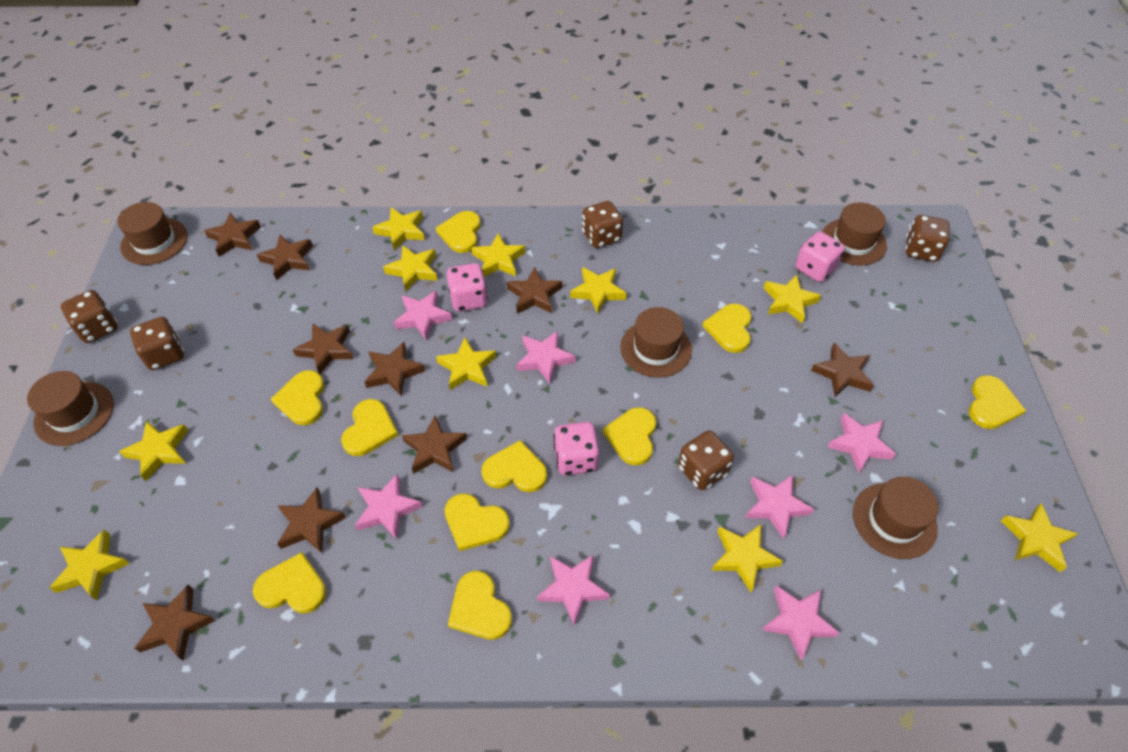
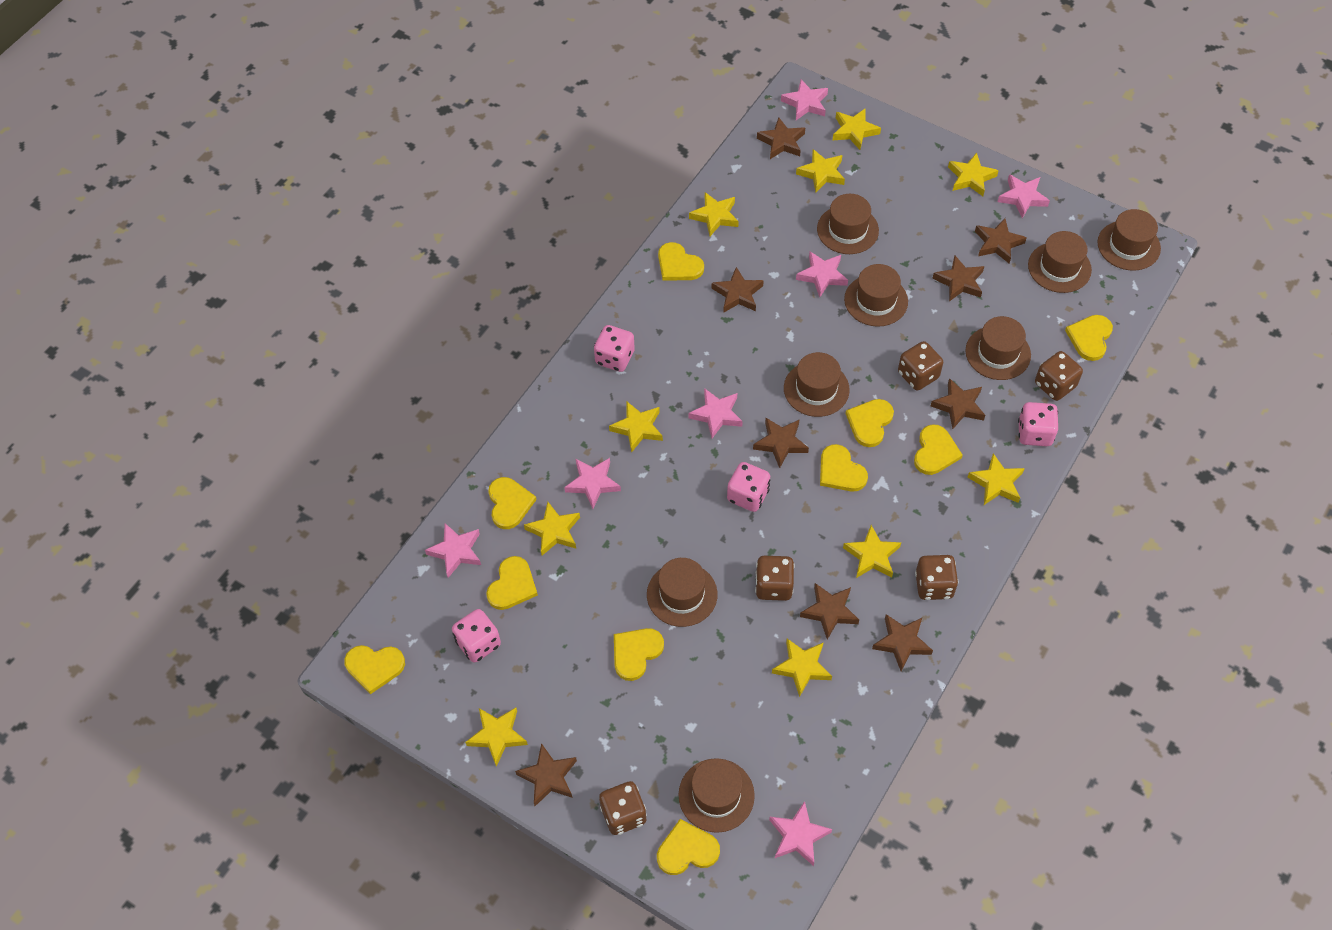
brown hat: [27,371,114,446] [118,202,188,265] [620,307,692,378] [822,202,887,266] [853,477,938,559] = 5 -> [647,558,718,627] [678,758,755,833] [784,352,850,417] [817,194,879,254] [844,264,908,327] [966,316,1031,380] [1028,231,1092,293] [1097,209,1161,271] = 8
pink dice: [447,263,488,312] [554,422,599,475] [795,232,845,282] = 3 -> [452,609,501,663] [594,325,635,372] [727,462,770,512] [1018,402,1058,446] = 4

